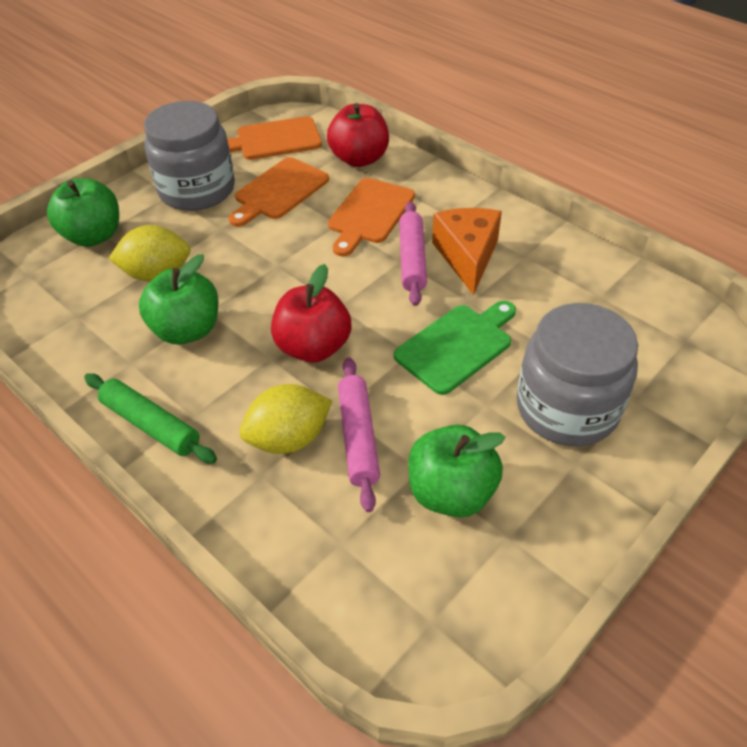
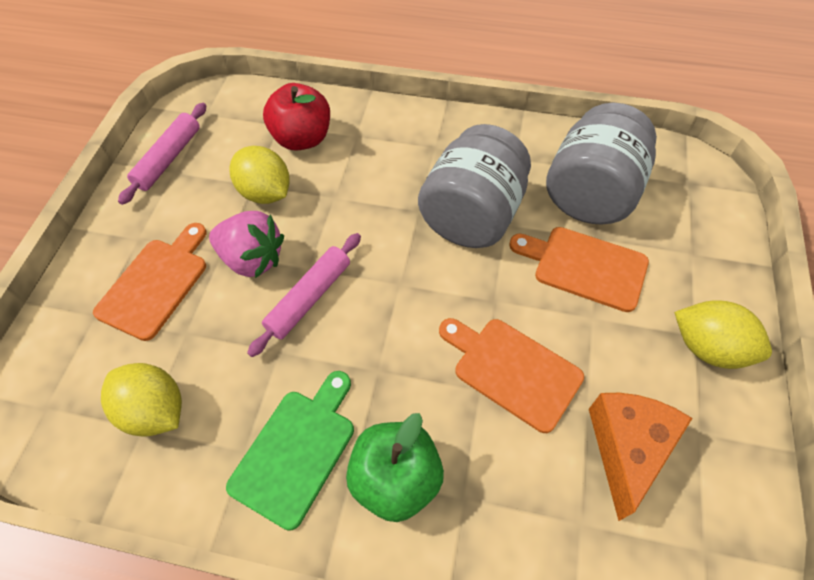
green apple: [47,178,119,247] [139,254,218,344] [408,425,505,517] = 3 -> [346,413,444,522] = 1
green rolling pin: [84,373,217,464] = 1 -> none = 0
pink strawberry: none = 0 -> [209,211,284,278] = 1
red apple: [271,264,352,363] [327,103,389,167] = 2 -> [263,83,330,151] = 1
yellow lemon: [108,225,190,282] [240,384,332,454] = 2 -> [101,363,182,437] [229,146,290,204] [674,300,772,369] = 3

